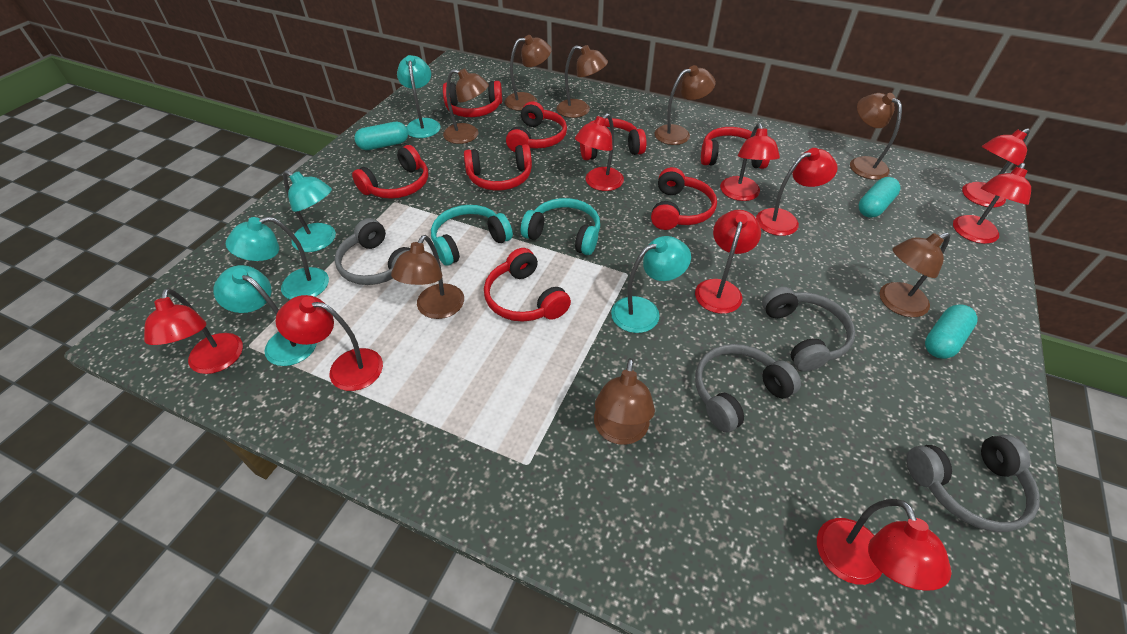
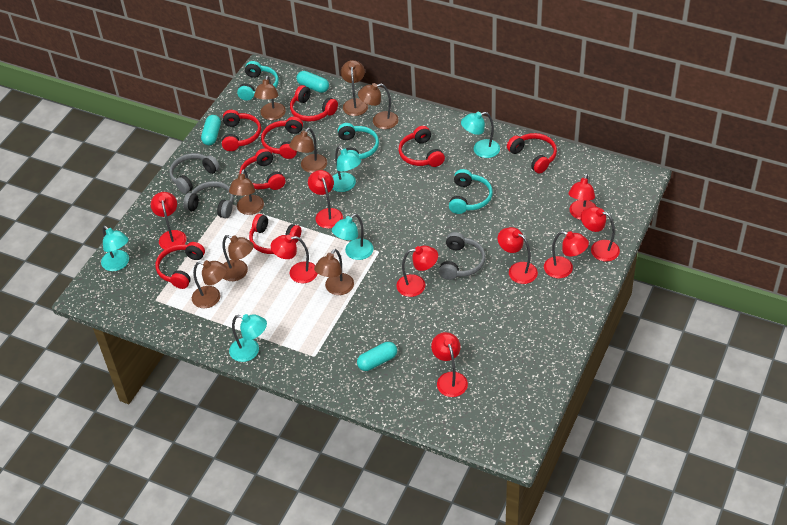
grey headphones: [334,218,410,285] [695,344,801,433] [762,287,855,372] [907,434,1040,532] = 4 -> [169,153,220,194] [183,181,234,218] [439,232,486,280] = 3
turquoise headphones: [431,205,513,266] [521,198,600,255] = 2 -> [237,61,279,101] [338,123,379,159] [449,169,493,214] = 3

